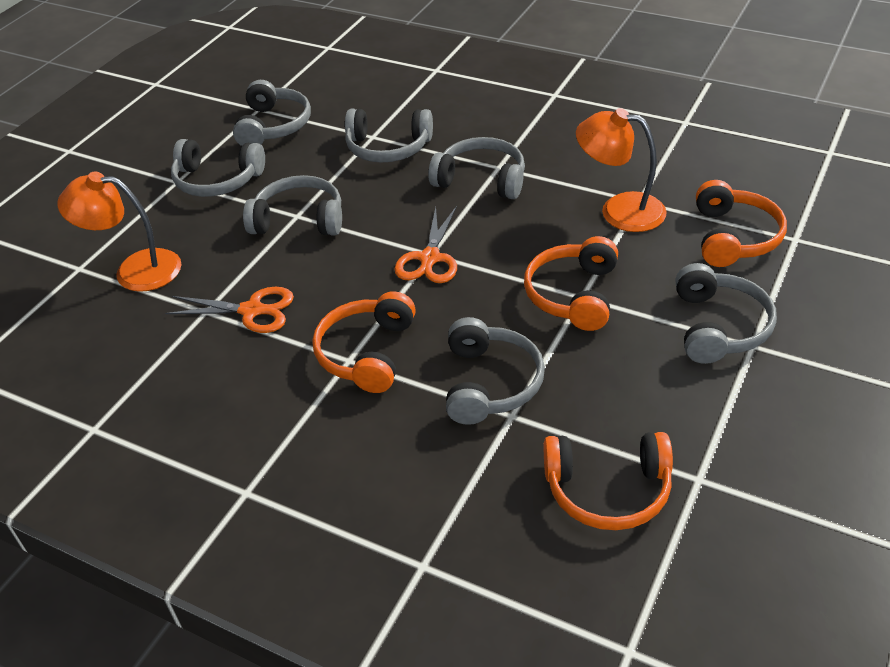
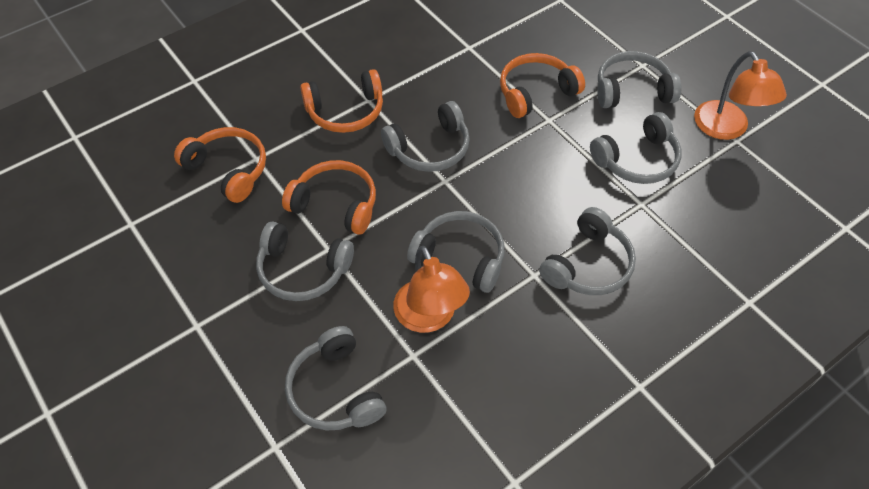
orange scissors: [165,287,294,333] [395,206,457,283] = 2 -> none = 0

